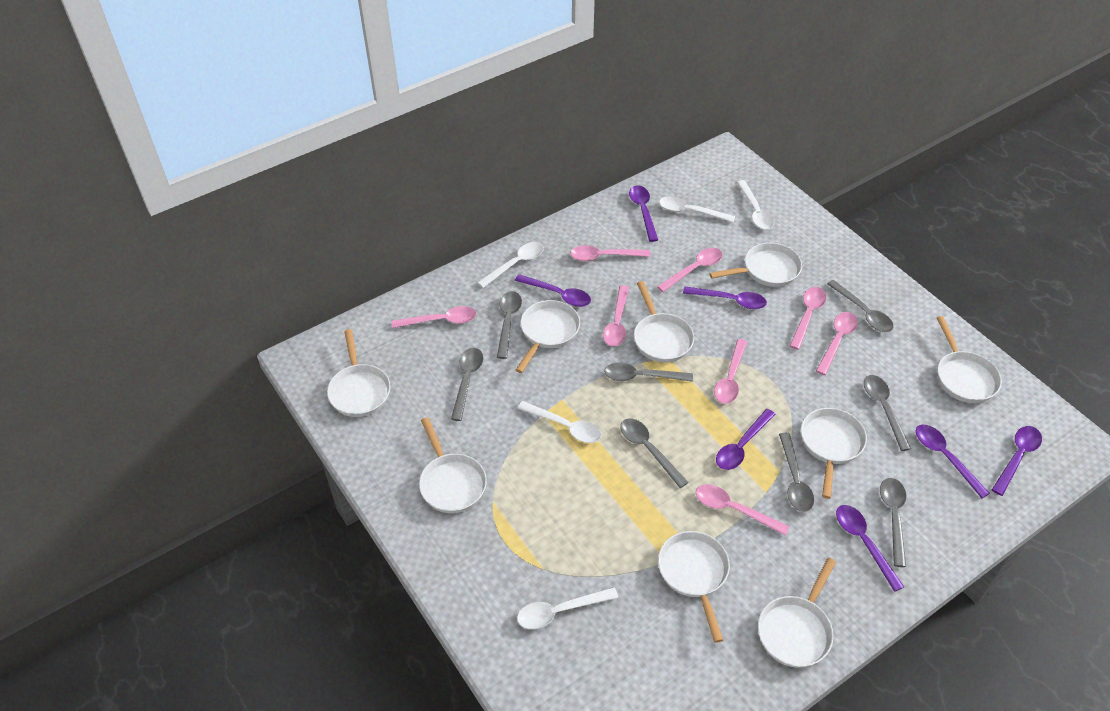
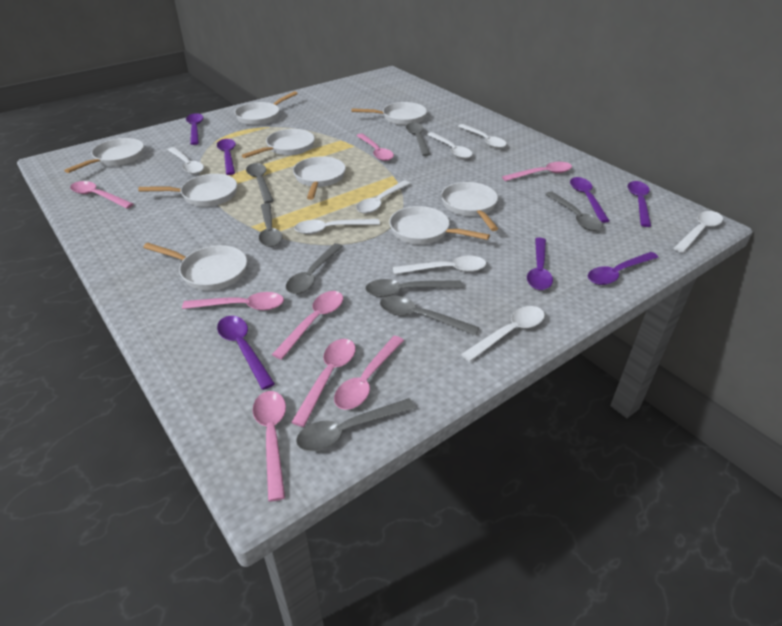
white spoon: [477,242,544,288] [517,401,602,443] [517,587,618,629] [659,196,735,223] [737,180,774,230] = 5 -> [168,147,204,174] [294,219,380,234] [356,181,410,214] [393,256,486,274] [427,132,472,159] [458,124,507,148] [461,306,545,362] [674,211,723,253] = 8

